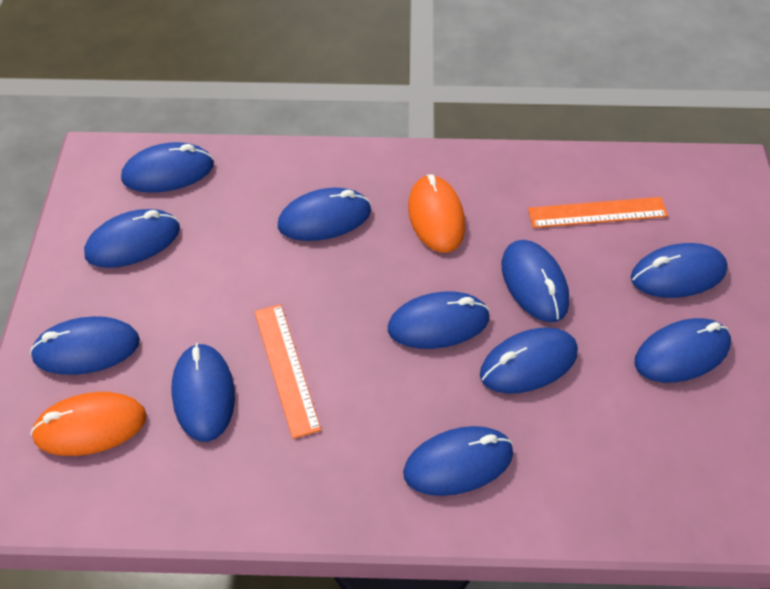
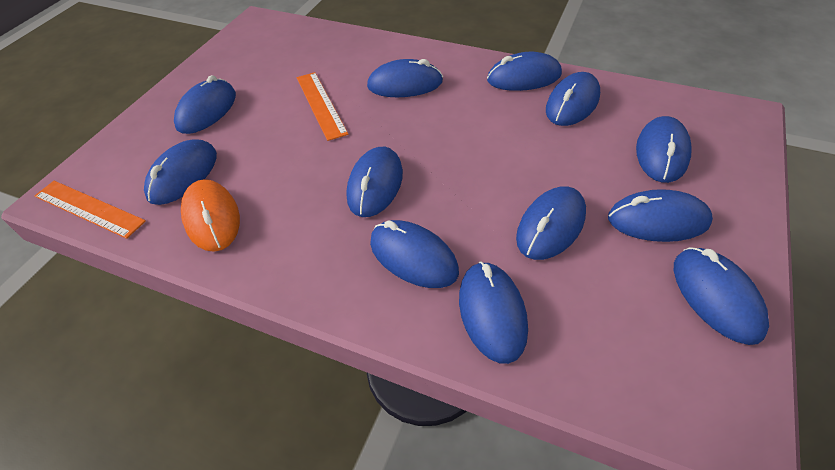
blue mouse: [30,316,140,375] [84,209,180,268] [121,142,214,193] [172,343,235,442] [278,188,371,241] [388,291,490,349] [403,426,513,496] [480,327,578,393] [502,240,569,322] [631,243,728,298] [634,318,731,383] = 11 -> [144,139,217,205] [174,75,236,134] [347,147,403,217] [367,59,443,97] [370,220,459,288] [459,261,528,364] [487,52,562,91] [516,186,586,260] [546,72,600,126] [608,189,713,242] [636,116,692,183] [674,247,769,345] = 12
orange mouse: [30,392,147,456] [408,174,465,253] = 2 -> [181,179,240,252] = 1

